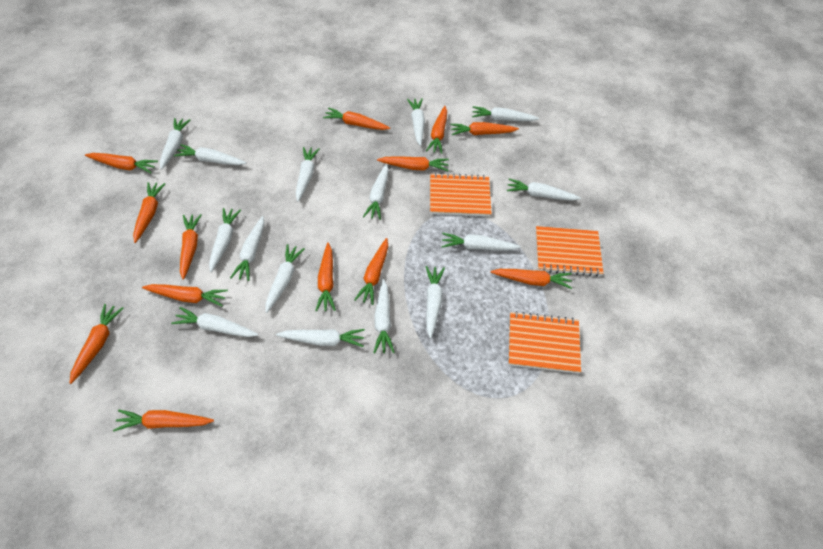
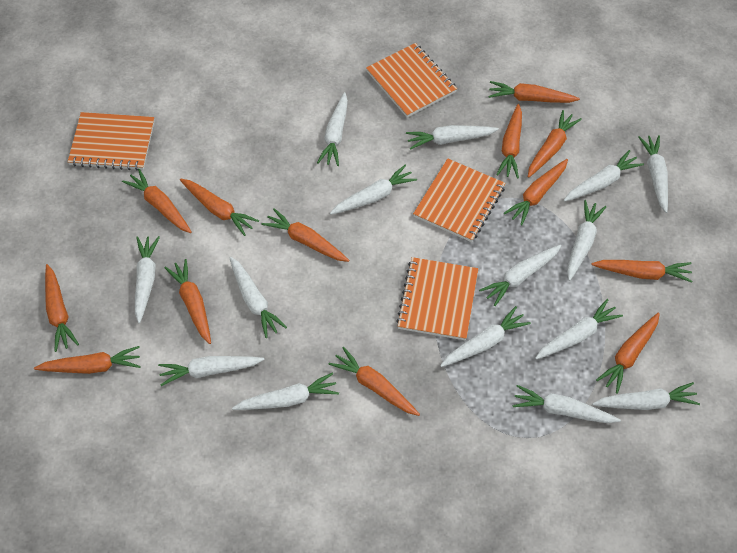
orange notebook: [430,173,492,216] [509,311,581,374] [536,226,604,276] = 3 -> [68,112,154,171] [366,43,457,118] [396,257,478,340] [413,158,505,242] = 4

